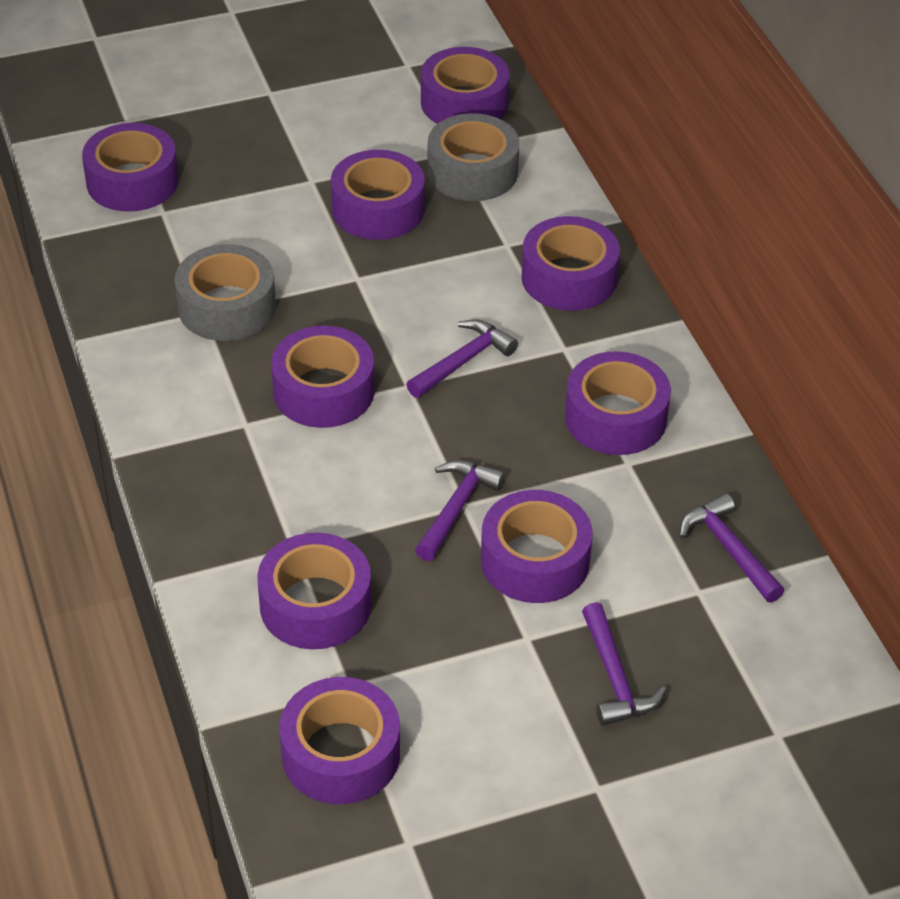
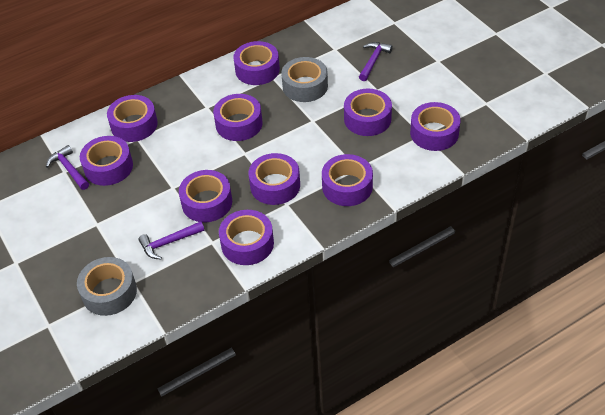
purple hammer: [406,320,518,398] [415,460,505,561] [582,602,667,726] [680,493,784,602] = 4 -> [46,145,89,190] [138,221,205,260] [359,42,393,81] = 3
purple tape: [82,123,179,212] [257,533,371,649] [271,326,375,428] [280,677,400,804] [331,150,425,240] [421,47,509,124] [481,490,593,603] [521,216,620,311] [565,351,671,455] = 9 -> [80,136,133,186] [107,95,158,142] [179,170,232,222] [213,94,263,141] [219,210,274,265] [233,41,280,85] [248,153,300,205] [322,154,373,206] [344,89,392,136] [410,102,461,151] = 10

